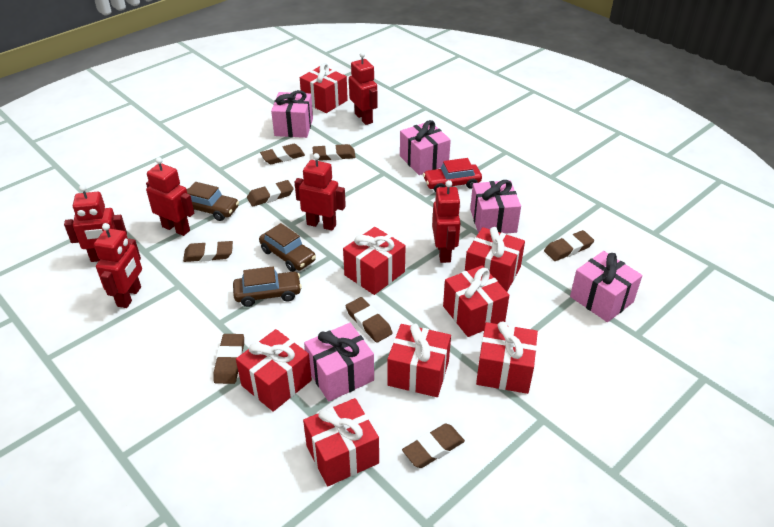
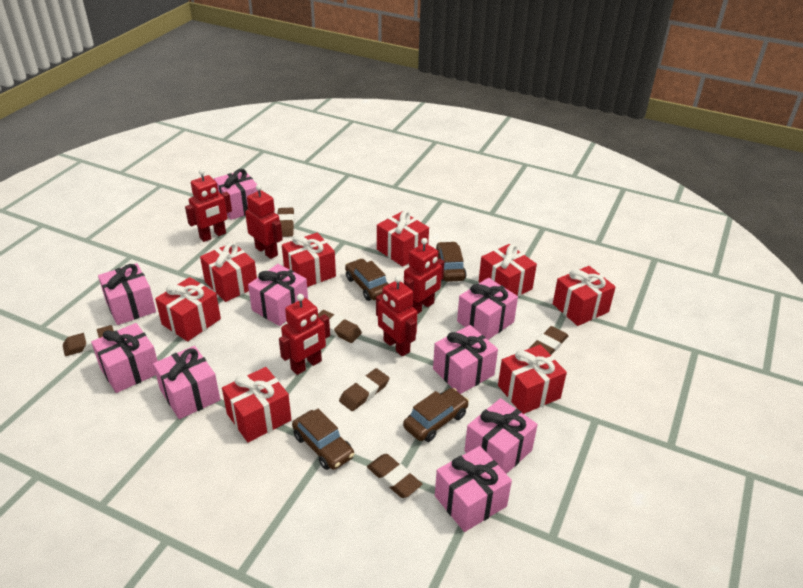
brown car: [187,182,239,221] [233,266,302,307] [259,223,316,272] = 3 -> [292,409,354,470] [345,259,388,301] [403,388,469,442] [436,241,467,282] = 4
brown eraser: [183,241,233,262] [213,334,244,384] [247,180,294,207] [260,144,305,164] [312,144,356,161] [346,297,392,343] [402,424,465,468] [544,230,594,261] = 8 -> [63,325,114,356] [277,208,294,237] [318,310,362,343] [339,368,389,411] [367,454,422,498] [529,326,568,355] = 6
pink gift: [271,90,313,138] [304,323,374,402] [400,120,451,175] [470,180,521,234] [570,251,642,322] = 5 -> [91,323,158,393] [98,263,156,325] [153,346,220,419] [214,169,258,220] [248,264,308,326] [433,325,498,394] [435,446,512,532] [457,278,518,340] [464,398,538,474] = 9
red car: [423,158,482,192] = 1 -> none = 0
red robot: [64,185,127,262] [94,223,142,308] [146,157,194,236] [294,153,346,231] [349,52,378,125] [432,180,461,263] = 6 -> [185,169,232,242] [245,184,283,259] [279,294,330,375] [376,276,417,356] [404,238,444,314] = 5

